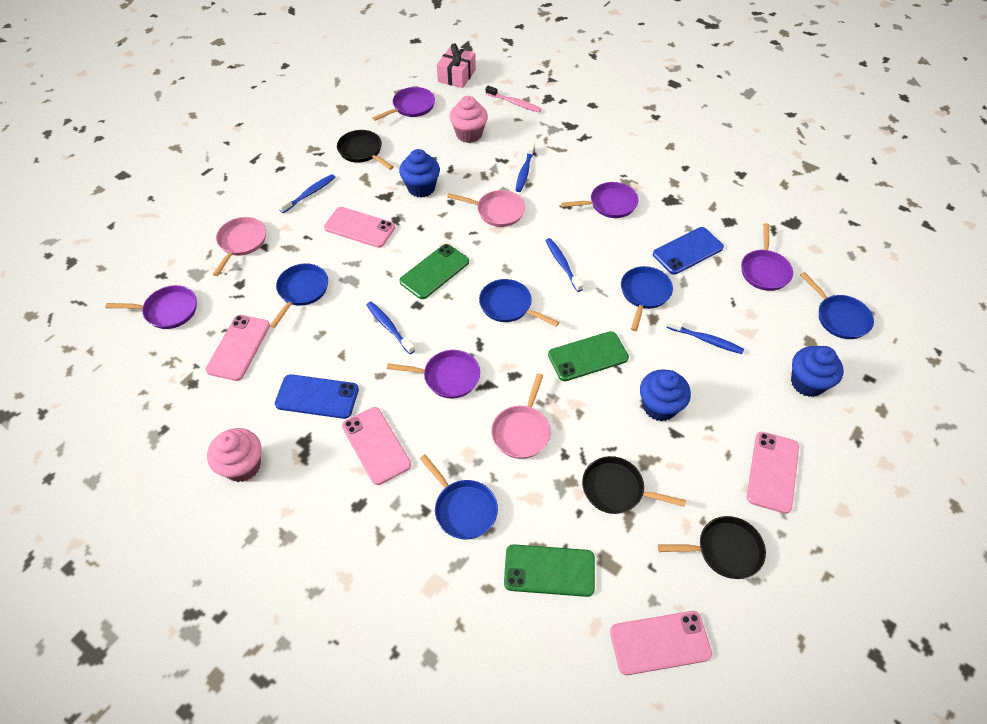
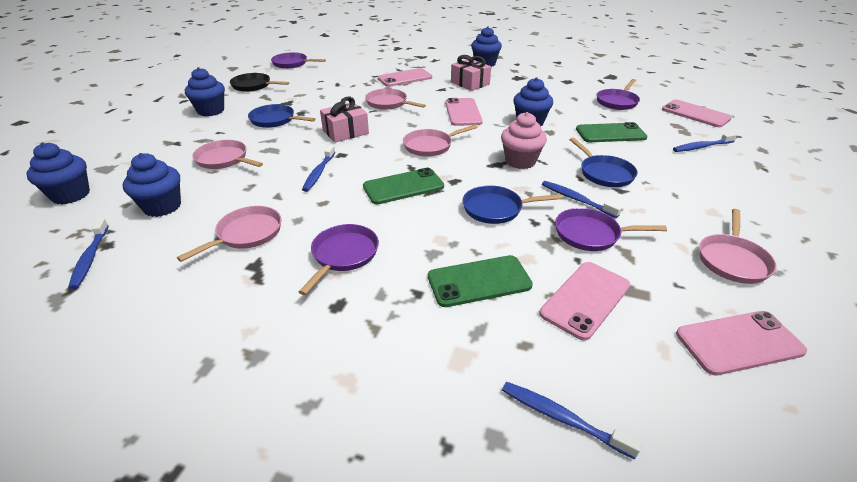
black pan: [337,130,394,170] [582,456,686,514] [658,516,766,579] = 3 -> [230,73,289,92] = 1
blue cupcake: [399,149,440,197] [640,369,691,421] [791,346,844,397] = 3 -> [26,142,90,205] [123,153,181,217] [185,67,225,116] [471,26,502,67] [513,77,553,126] = 5
blue pan: [270,263,328,328] [420,454,498,540] [479,279,559,327] [621,266,673,331] [801,272,874,339] = 5 -> [248,104,316,128] [462,185,562,224] [570,138,638,187] = 3
blue phone: [275,374,359,419] [653,227,724,275] = 2 -> none = 0
pink cupcake: [207,428,261,482] [450,96,488,143] = 2 -> [501,112,547,169] = 1
pink gift: [437,43,476,88] = 1 -> [320,97,369,142] [451,55,491,91] = 2
pink pan: [213,217,266,276] [447,190,525,227] [491,373,550,459] = 3 -> [177,206,282,262] [192,140,263,169] [365,88,426,110] [403,125,478,157] [699,209,777,284] = 5
pink toothbrush: [486,86,541,112] = 1 -> none = 0
purple pan: [105,285,197,329] [372,87,435,121] [387,350,480,398] [561,182,639,218] [741,223,793,291] = 5 -> [271,52,326,69] [299,224,379,295] [555,208,667,251] [597,79,640,110] = 4

